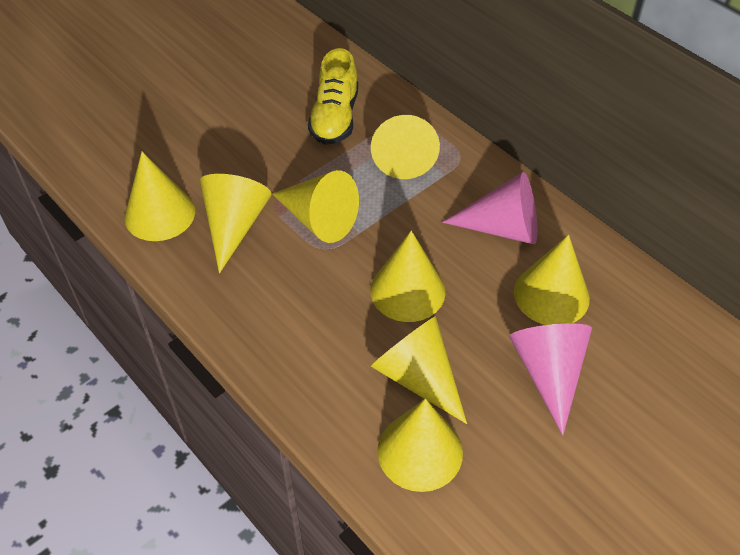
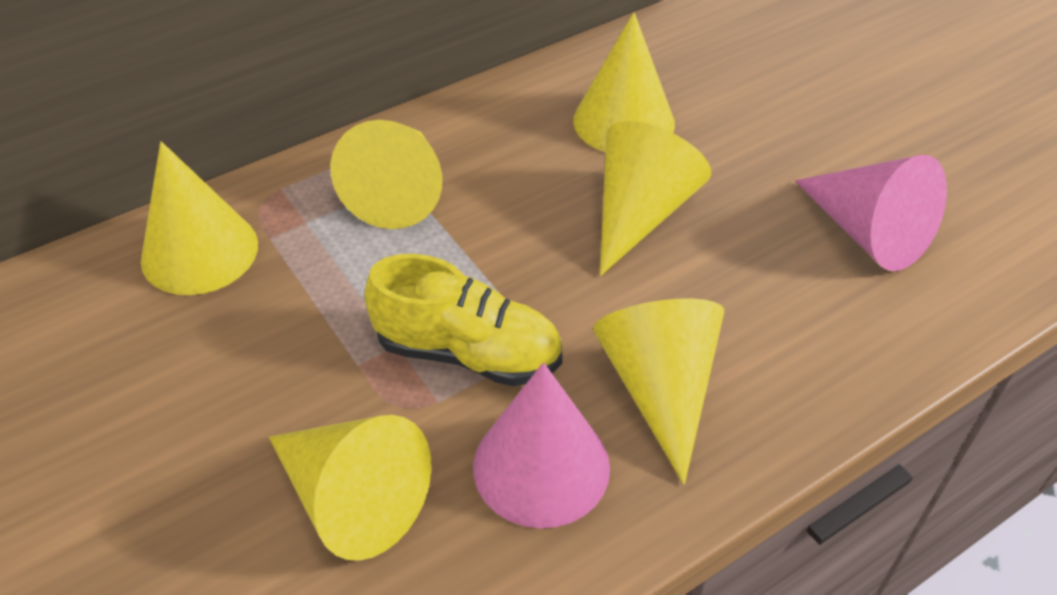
yellow cone: [124,152,195,241] [200,174,272,273] [272,170,359,243] [370,230,445,322] [371,115,440,179] [371,316,467,424] [377,399,463,492] [514,234,590,325] = 8 -> [141,141,258,295] [269,415,432,561] [330,120,442,229] [573,12,675,152] [593,299,724,485] [600,121,711,276] = 6

